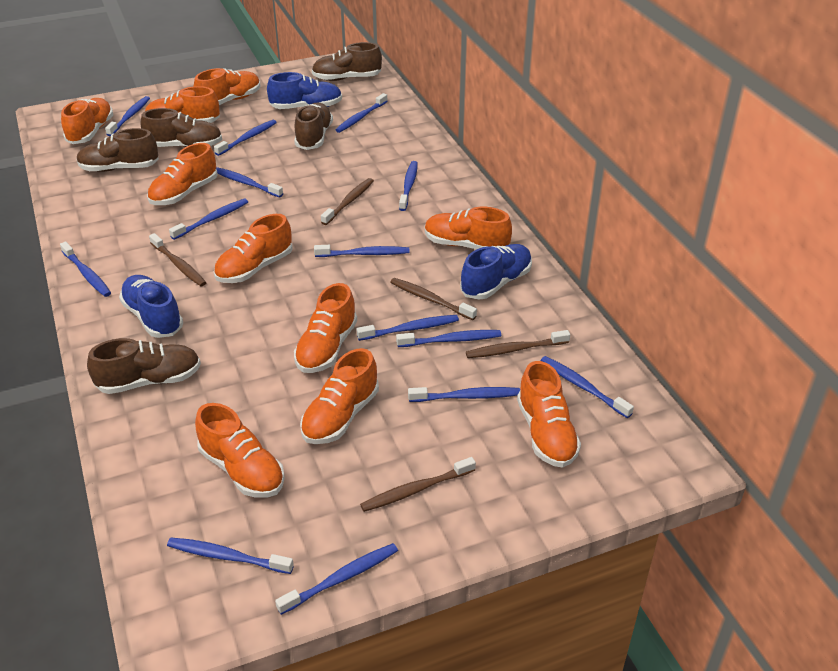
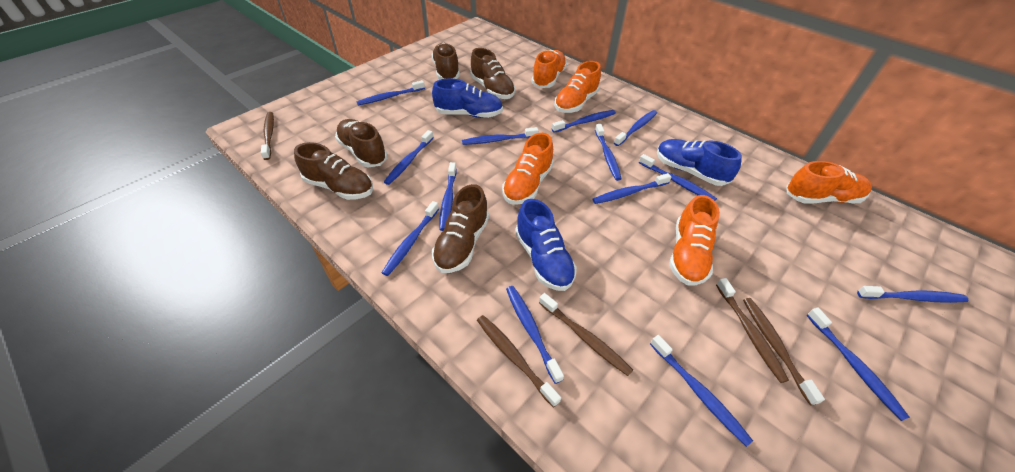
orange shoe: [61,98,113,144] [145,86,220,123] [147,143,218,205] [194,68,261,105] [195,403,285,498] [214,214,293,283] [294,283,357,373] [300,348,379,444] [425,207,512,249] [517,361,581,468] = 10 -> [502,133,554,205] [531,50,567,88] [554,61,601,113] [669,195,720,285] [786,161,872,204] = 5

